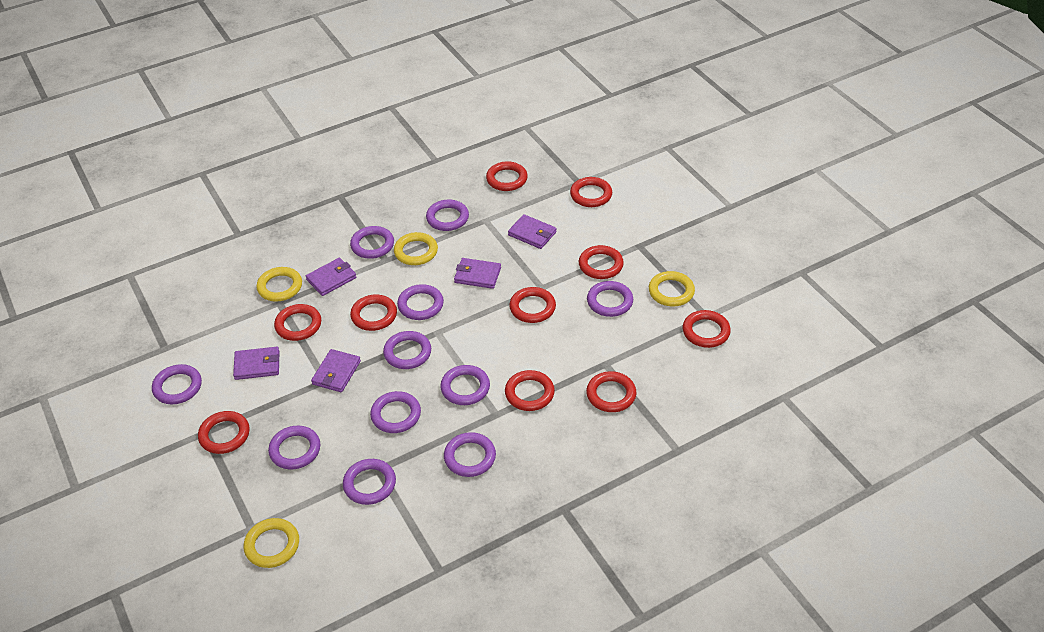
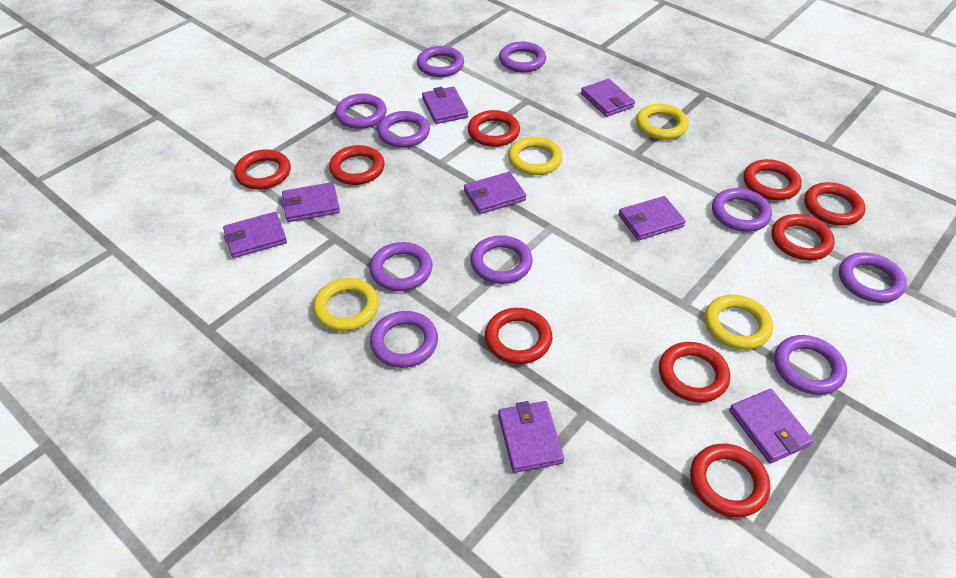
purple ring: [152,364,202,404] [268,426,320,469] [343,459,396,505] [350,226,394,259] [370,391,421,433] [383,331,431,369] [397,284,444,320] [426,200,469,231] [440,365,490,405] [444,432,496,477] [587,281,633,317] = 11 -> [335,94,387,129] [370,242,432,291] [370,311,438,368] [377,111,430,148] [417,46,464,77] [470,235,533,284] [499,42,546,73] [712,188,772,232] [774,335,847,395] [839,253,907,303] = 10
purple wallet: [233,347,279,380] [306,258,357,296] [311,349,361,392] [454,258,501,289] [508,214,557,249] = 5 -> [223,212,287,258] [281,182,340,222] [422,87,468,124] [464,172,526,214] [498,401,564,473] [581,79,635,117] [618,196,686,240] [729,389,814,464] = 8
red ring: [198,411,250,454] [274,304,321,341] [350,295,397,331] [486,161,528,191] [505,370,555,411] [509,287,556,323] [570,177,612,207] [579,245,624,279] [586,371,636,412] [683,310,731,348] = 10 -> [234,150,291,190] [329,145,384,185] [468,110,520,147] [485,308,552,364] [659,342,730,403] [690,444,770,517] [743,159,802,200] [771,214,835,260] [804,182,865,226] = 9

